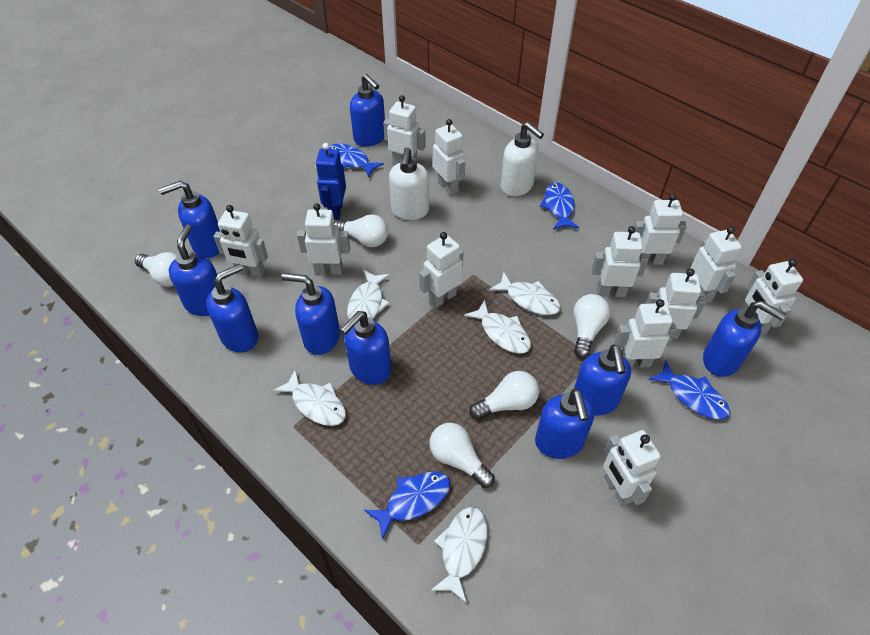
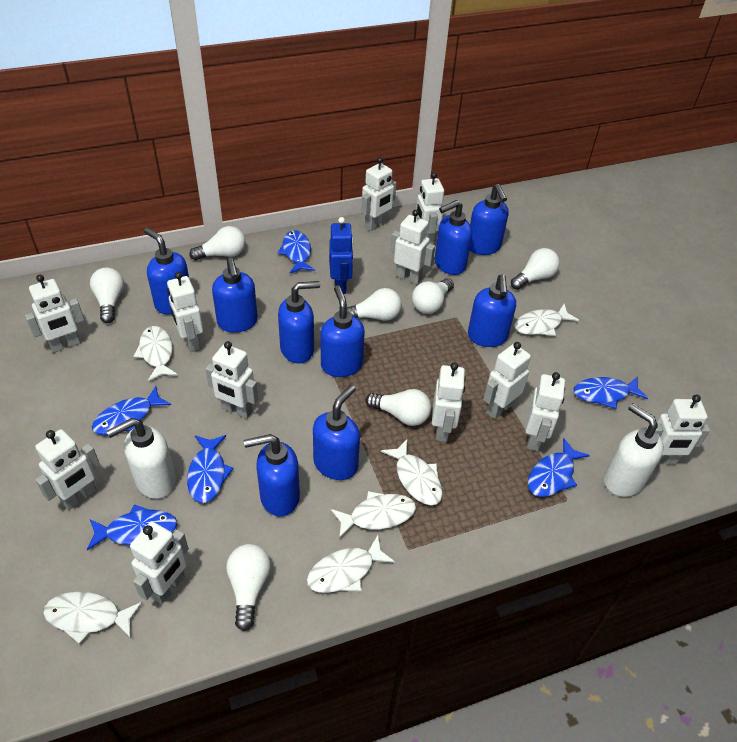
blue fish: [329,143,384,177] [364,471,450,540] [540,182,579,230] [649,360,730,419] = 4 -> [87,504,177,551] [92,386,171,435] [187,435,234,503] [278,230,315,273] [528,438,590,497] [574,376,648,409] = 6
white fish: [273,370,346,426] [347,270,390,320] [430,507,487,603] [464,300,531,353] [489,272,561,315] = 5 -> [43,592,143,644] [134,326,177,382] [307,535,395,593] [331,491,416,539] [381,440,443,505] [514,304,579,336] = 6
white light bulb: [135,252,177,287] [335,214,388,247] [429,423,495,488] [469,371,539,419] [574,294,610,358] = 5 -> [90,267,124,323] [189,226,245,260] [226,544,271,631] [347,288,402,321] [366,389,431,426] [412,278,454,314] [511,248,560,290] = 7

